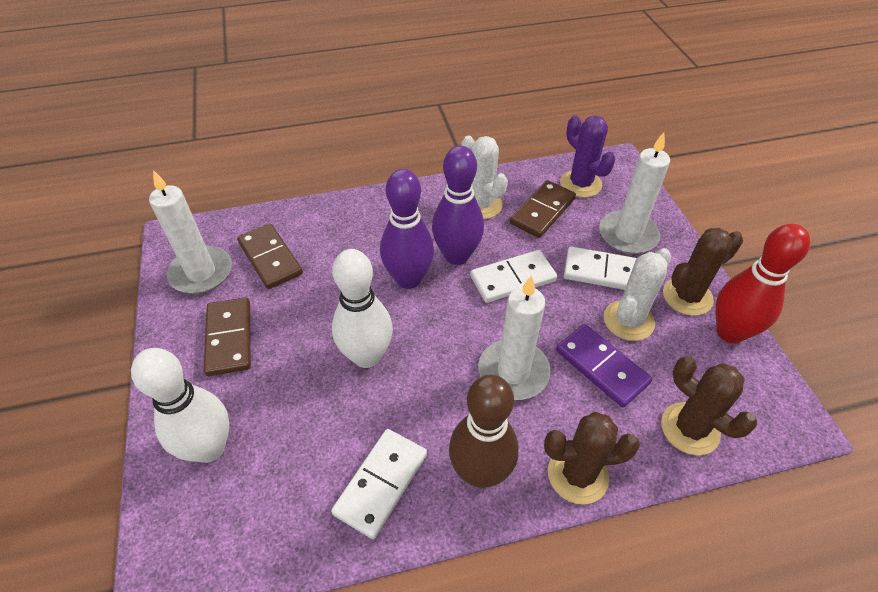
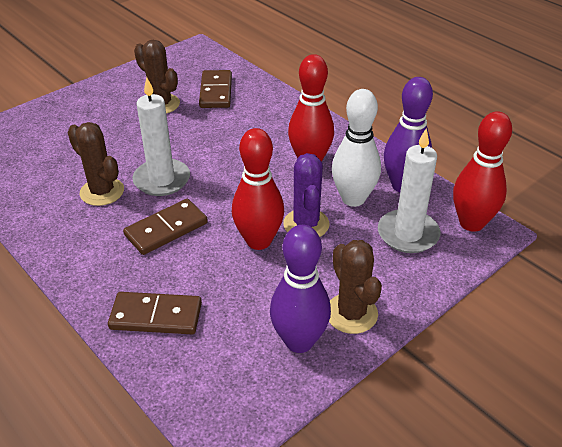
brown bowling pin: [449,375,519,488] = 1 -> none = 0
purple domino: [556,324,652,407] = 1 -> none = 0
red bowling pin: [716,224,810,343] = 1 -> [232,128,284,250] [288,54,334,162] [453,111,512,232] = 3
white bowling pin: [131,348,229,463] [332,249,393,368] = 2 -> [332,89,381,207] = 1
white cactus: [461,136,508,219] [603,248,671,341] = 2 -> none = 0
white candle: [149,170,232,294] [478,275,551,400] [599,132,670,254] = 3 -> [133,77,190,196] [378,128,440,253] = 2
white domino: [331,429,427,539] [470,250,557,303] [564,247,637,290] = 3 -> none = 0

